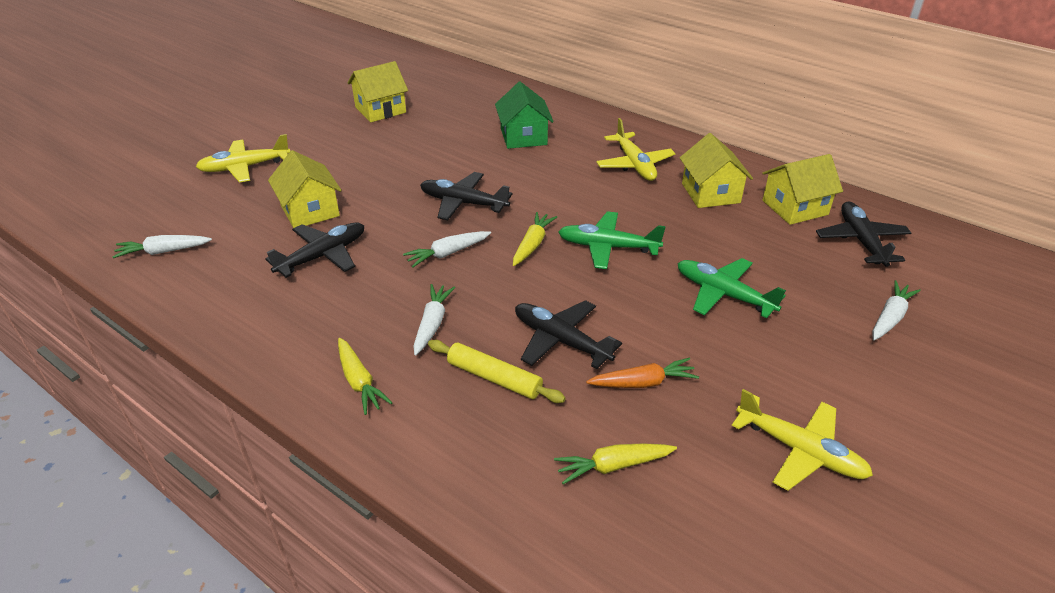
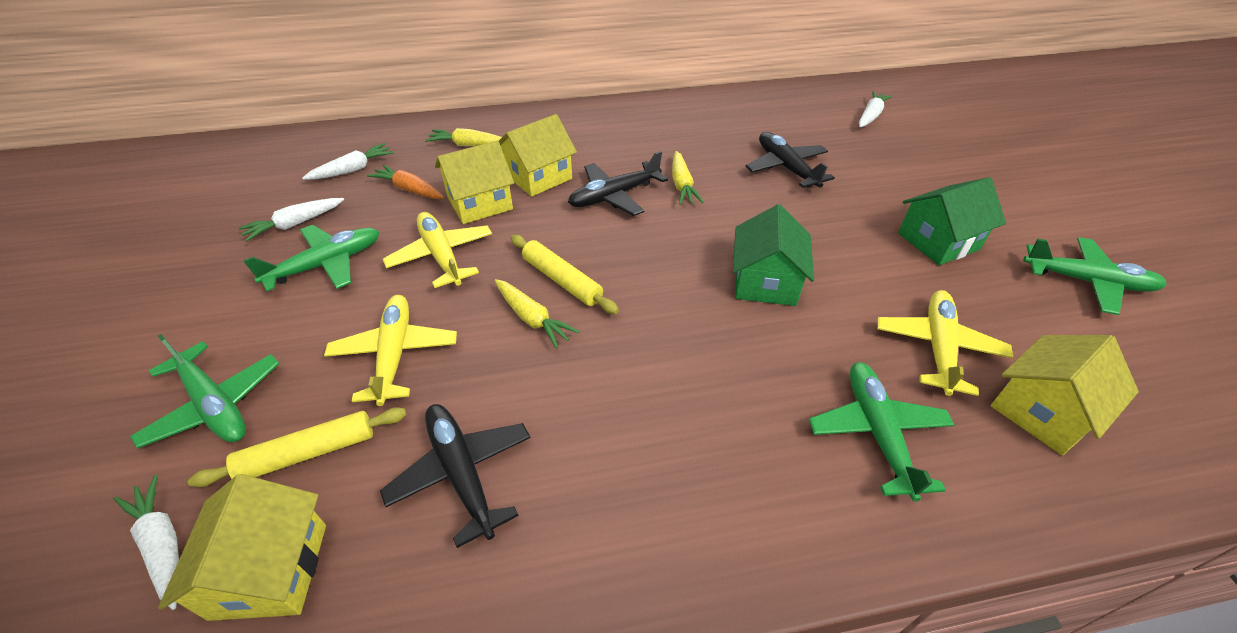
black plane: [266,222,364,278] [420,172,513,220] [515,300,622,369] [816,201,911,267] = 4 -> [380,404,531,548] [568,151,668,216] [745,132,835,188] = 3
green house: [495,82,554,149] = 1 -> [733,204,814,306] [898,177,1006,265] = 2
green plane: [558,211,666,269] [677,258,786,318] = 2 -> [130,334,280,449] [243,225,379,291] [809,362,955,502] [1023,237,1167,315] = 4
yellow rolling pin: [428,340,566,403] = 1 -> [188,407,407,487] [511,235,619,314] = 2

